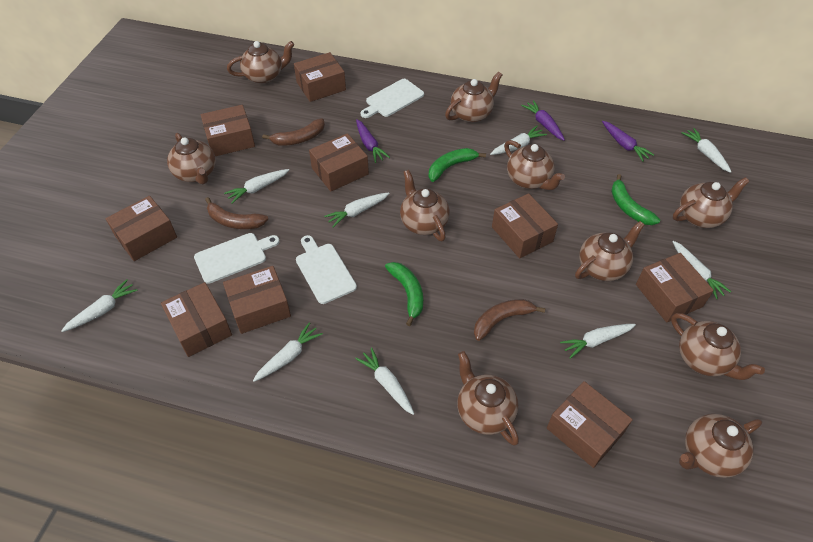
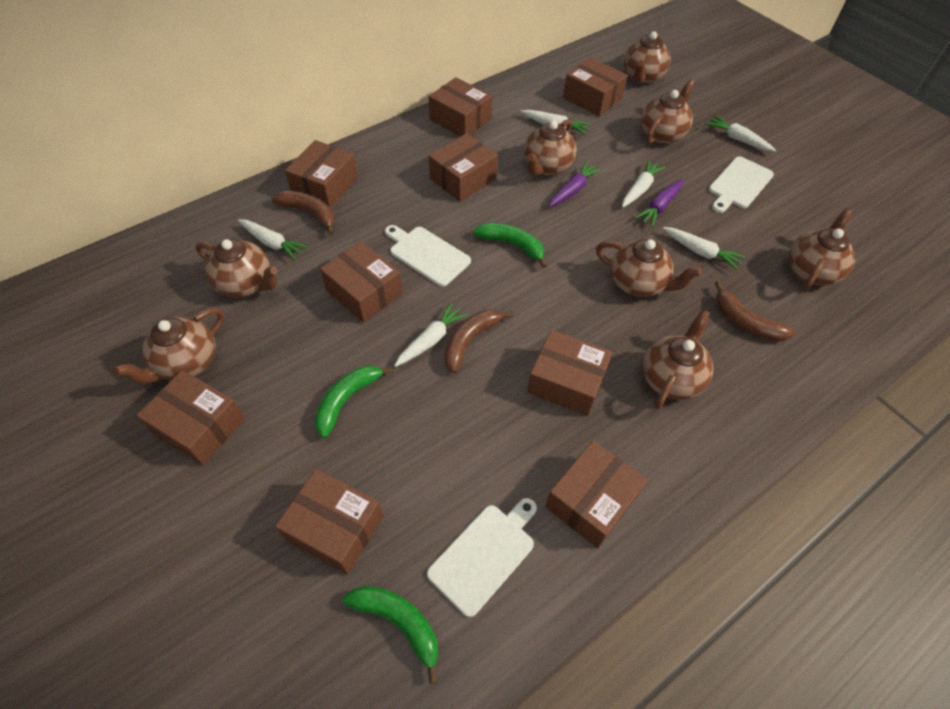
brown teapot: [167,133,216,184] [227,41,294,84] [400,170,450,241] [445,72,502,123] [457,351,519,446] [504,140,565,190] [575,221,645,281] [671,313,765,380] [673,177,750,228] [679,414,762,478] = 10 -> [114,308,224,384] [196,239,278,298] [524,119,577,176] [596,239,702,297] [623,31,671,84] [641,79,694,144] [642,309,713,410] [789,209,855,290] = 8
purple carrot: [356,120,390,163] [521,100,565,141] [602,121,654,162] = 3 -> [549,161,602,207] [635,179,684,227] = 2
white carrot: [61,279,138,332] [224,169,289,204] [253,322,323,382] [324,192,390,227] [355,347,414,415] [490,126,547,155] [560,324,636,359] [673,241,731,299] [682,128,731,173] = 9 -> [238,219,308,260] [394,302,468,367] [520,110,591,135] [622,160,666,207] [662,227,745,270] [706,115,776,152] = 6

